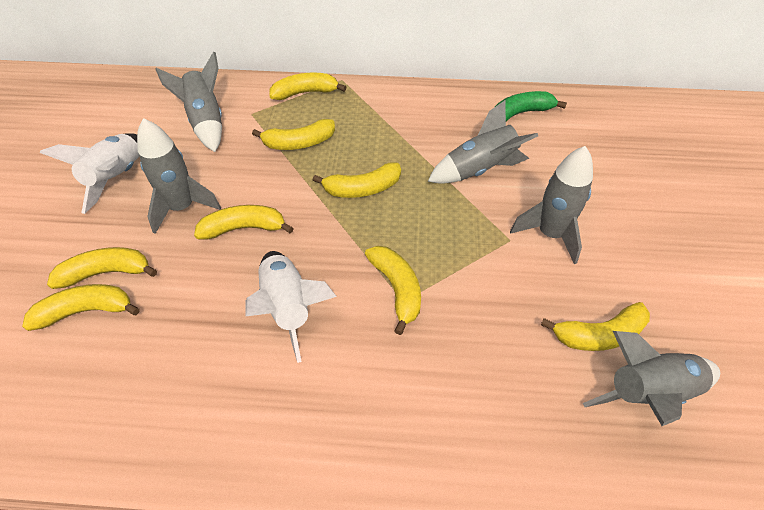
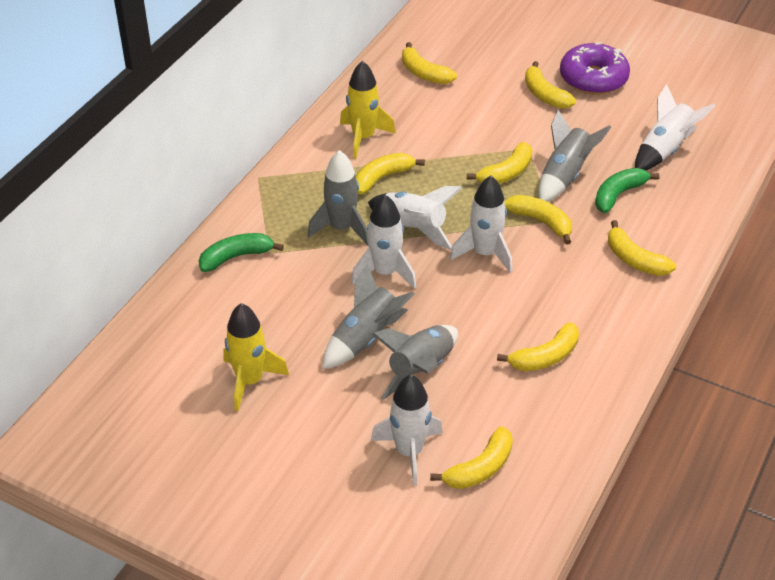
green banana: [495,91,567,122] = 1 -> [199,233,284,272] [595,168,660,213] = 2
grey rocket: [137,118,221,234] [155,51,222,152] [428,100,538,184] [510,146,593,264] [583,331,720,426] = 5 -> [308,150,368,245] [322,263,415,369] [372,325,458,400] [538,110,611,202] = 4
purple donut: none = 0 -> [560,42,630,94] = 1
white rocket: [40,133,139,214] [245,251,337,363] = 2 -> [351,195,416,289] [368,186,462,250] [371,375,443,486] [450,176,512,273] [635,84,715,171] = 5
yellow rocket: none = 0 -> [223,303,289,411] [340,61,396,159] = 2

